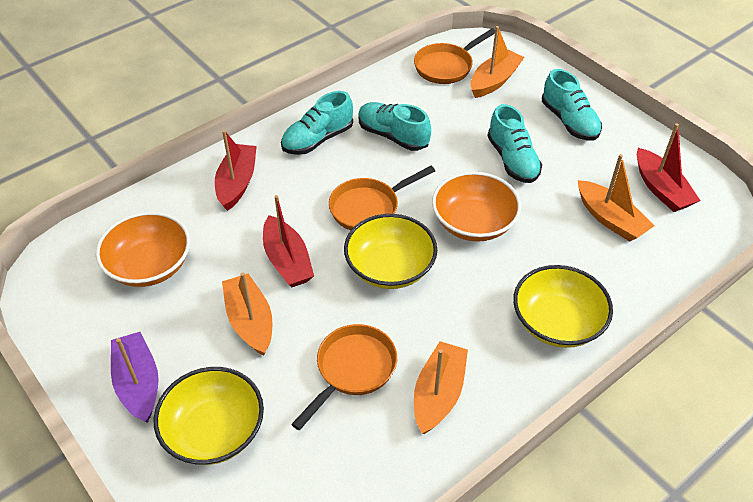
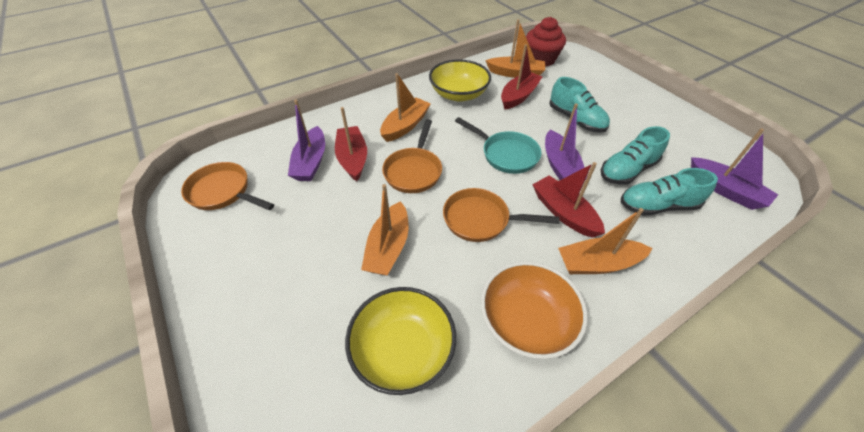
orange bowl: [96,212,190,287] [432,172,521,242] = 2 -> [481,261,588,359] = 1
purple boat: [111,332,158,423] = 1 -> [288,100,325,181] [545,103,587,180] [691,128,778,210] = 3
red cupcake: none = 0 -> [526,17,566,67] = 1
turquoise pan: none = 0 -> [455,117,542,174] = 1
turquoise shoe: [281,91,353,155] [358,102,431,151] [487,104,542,183] [542,69,602,141] = 4 -> [549,77,610,133] [601,126,670,185] [621,168,718,216] = 3
yellow bowl: [154,367,264,465] [344,214,437,289] [513,265,613,348] = 3 -> [345,287,456,395] [429,59,491,102] = 2

